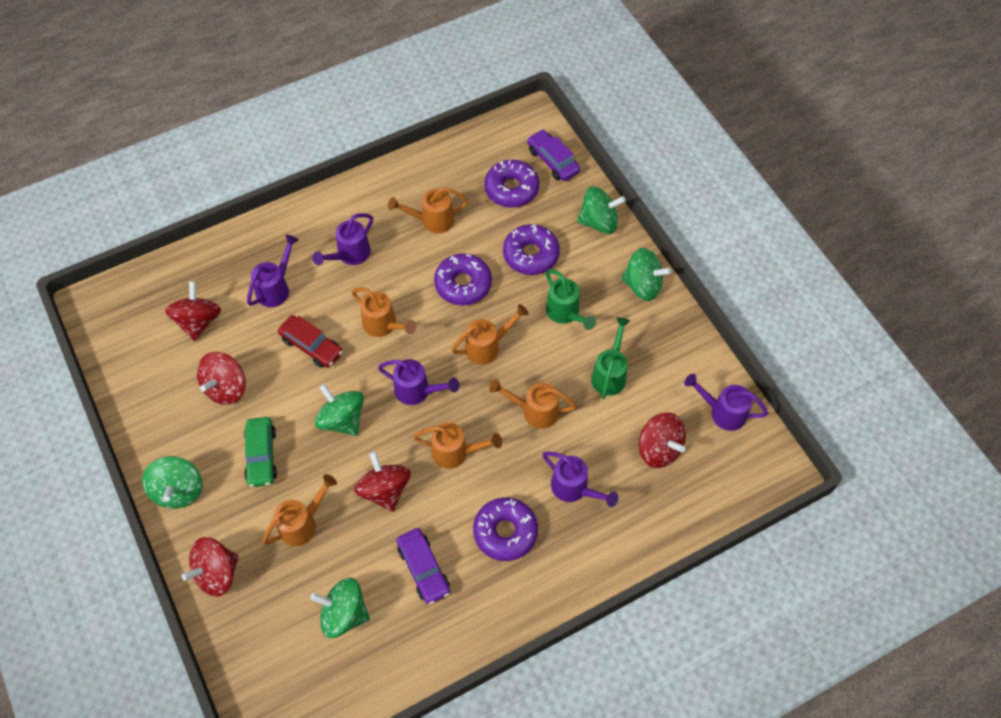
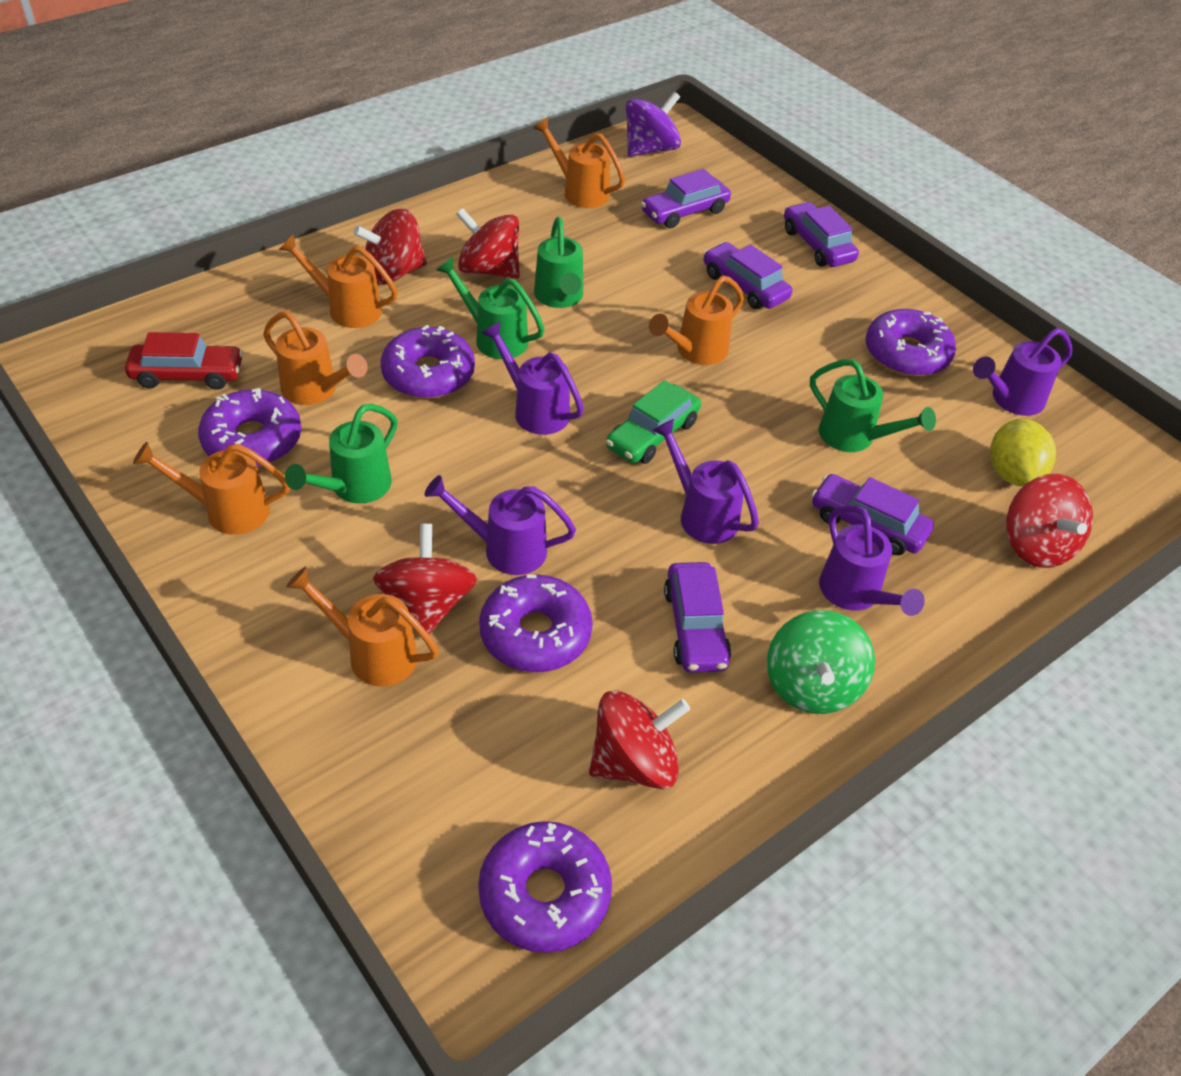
green spinning top: [142,456,203,509] [310,578,370,638] [315,384,364,436] [577,186,626,234] [621,248,672,301] = 5 -> [767,610,875,714] = 1
green watering can: [546,270,596,330] [591,317,630,399] = 2 -> [285,404,398,504] [436,257,545,359] [534,217,583,308] [810,359,936,452] = 4
purple car: [396,528,450,604] [527,129,580,181] = 2 -> [641,169,731,228] [664,562,731,673] [704,242,792,309] [784,202,859,267] [812,474,934,555] = 5
purple donut: [434,253,492,305] [473,498,538,561] [484,160,539,207] [503,224,560,275] = 4 -> [198,388,301,467] [380,325,475,399] [478,821,612,953] [479,575,593,672] [866,309,956,377] = 5
purple spinning top: none = 0 -> [626,92,681,157] = 1
yellow lemon: none = 0 -> [990,419,1056,487] = 1

